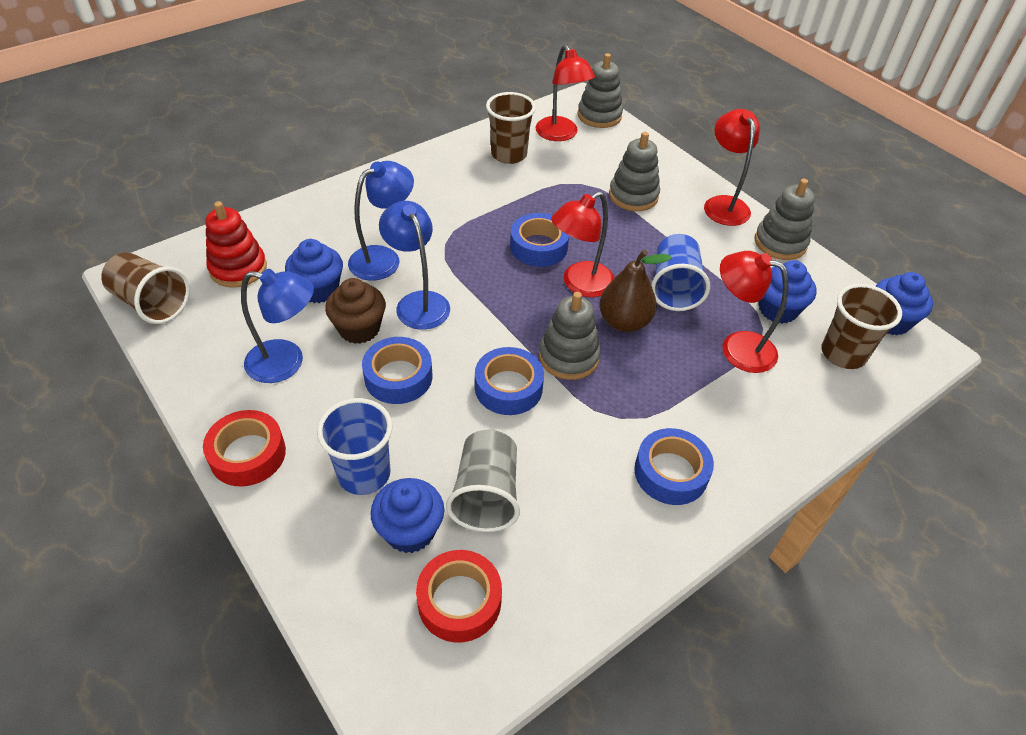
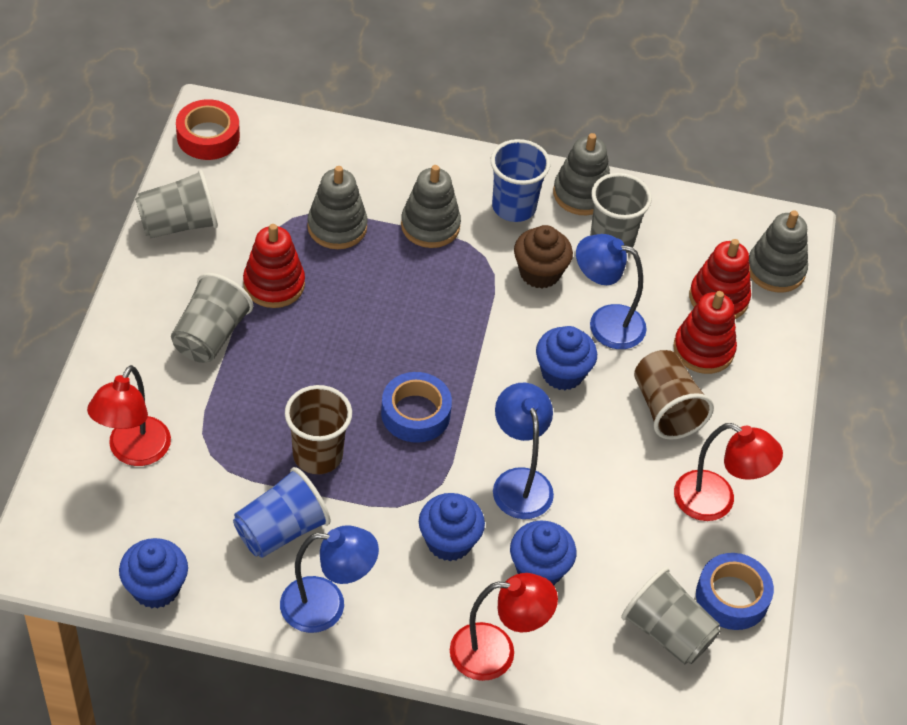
blue tape: [362,337,432,404] [475,347,544,415] [510,213,569,267] [634,428,714,505] = 4 -> [381,372,452,443] [696,553,774,630] = 2
brown cup: [101,252,190,324] [486,92,536,164] [822,284,902,369] = 3 -> [285,385,352,474] [634,350,714,440] = 2
brown pear: [599,250,672,332] = 1 -> none = 0
grey cup: [446,430,520,532] = 1 -> [135,170,218,238] [171,273,253,363] [590,173,652,253] [621,567,720,665] = 4
red lamp: [535,44,595,141] [551,191,614,297] [704,109,760,226] [720,251,789,373] = 4 -> [87,365,171,466] [450,573,558,681] [674,423,783,521] = 3
red stacking toy: [205,201,267,288] = 1 -> [243,224,305,308] [673,291,737,374] [689,239,751,319] = 3
red tape: [203,410,286,487] [416,550,502,642] = 2 -> [176,99,240,160] = 1

